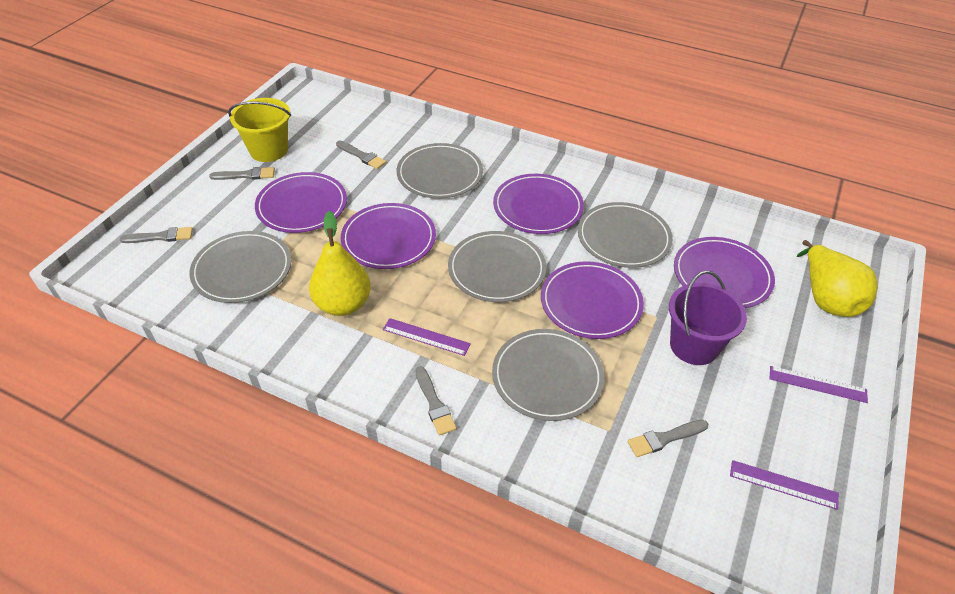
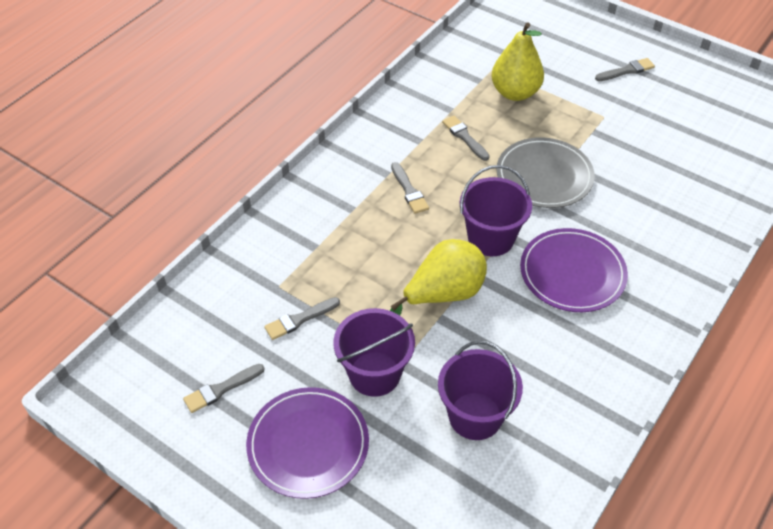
grey plate: [189,231,291,303] [396,143,483,199] [448,231,546,302] [492,329,604,421] [578,202,673,268] = 5 -> [497,137,595,208] = 1
purple bucket: [669,270,747,365] = 1 -> [333,308,415,397] [438,340,523,440] [460,165,532,256] = 3
purple plate: [255,172,347,233] [341,203,436,269] [493,174,584,234] [541,261,644,339] [674,237,775,308] = 5 -> [246,387,369,499] [520,228,628,312] = 2
purple ruler: [383,318,471,356] [730,460,839,510] [770,366,868,403] = 3 -> none = 0
yellow bucket: [228,98,291,162] = 1 -> none = 0

